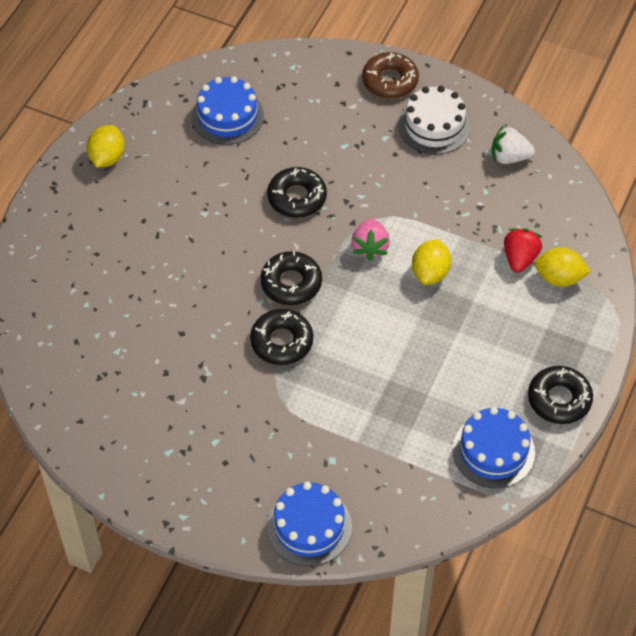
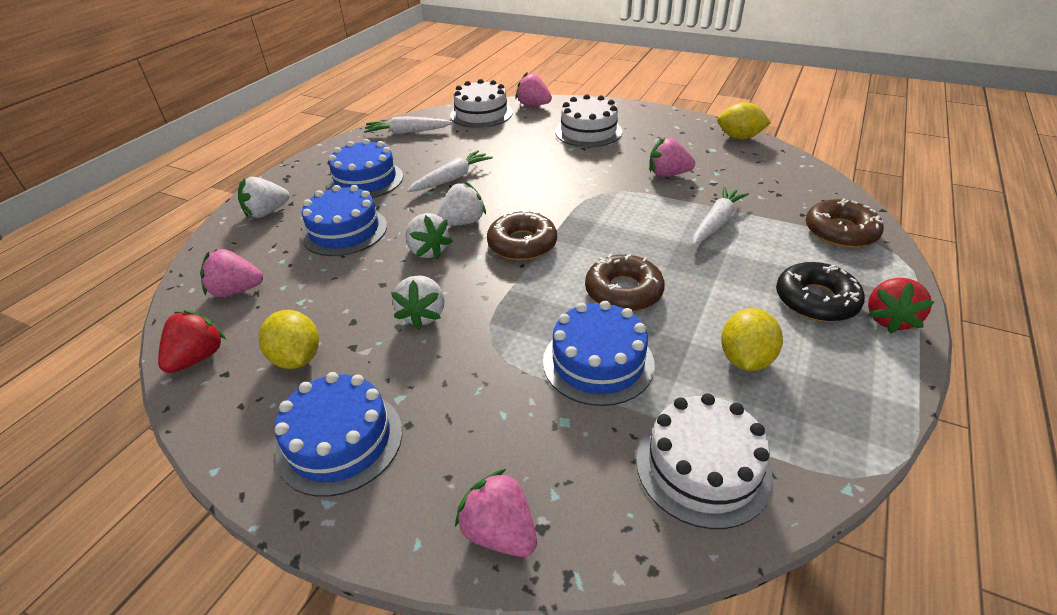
black donut: [250,309,313,365] [260,251,322,305] [267,167,327,218] [528,366,593,424] = 4 -> [776,262,865,322] = 1
blue cake: [192,76,264,145] [267,482,352,566] [452,407,535,488] = 3 -> [275,372,402,497] [301,185,387,256] [328,139,403,198] [543,301,655,406] = 4
brown donut: [362,52,419,99] = 1 -> [487,209,557,261] [585,254,665,312] [806,198,884,248] = 3
pink strawberry: [351,219,390,261] = 1 -> [200,249,263,297] [455,469,537,557] [515,72,552,106] [649,138,695,177] = 4
red strawberry: [504,228,542,273] = 1 -> [158,310,226,373] [868,278,934,334] = 2
white cake: [398,86,471,154] = 1 -> [450,79,513,128] [555,94,623,147] [636,393,773,529] = 3
white carrot: none = 0 -> [364,116,453,134] [407,150,493,192] [693,187,749,246] = 3
white strawberry: [492,125,535,164] = 1 -> [238,177,289,218] [391,275,444,330] [405,213,453,259] [437,181,486,226] = 4

